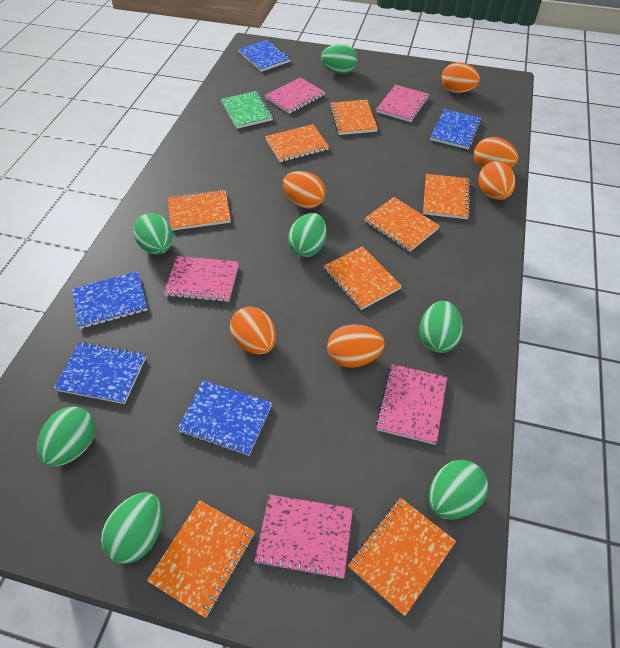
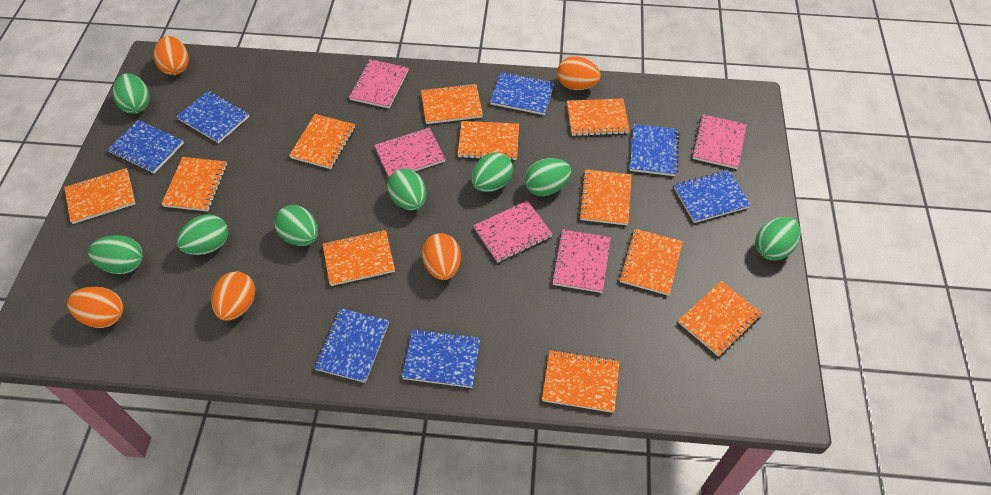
blue notebook: [54,342,146,404] [72,271,148,329] [177,381,272,456] [238,40,290,72] [430,109,482,149] = 5 -> [107,120,184,173] [176,90,250,143] [314,308,389,383] [402,329,481,388] [490,72,555,115] [630,124,679,176] [674,170,751,223] = 7
green egg: [37,407,95,467] [101,492,162,564] [134,213,173,254] [288,213,326,257] [321,44,357,74] [419,301,463,353] [429,460,488,520] = 7 -> [88,235,143,274] [113,73,150,114] [177,214,228,255] [274,205,318,246] [387,168,426,210] [471,152,513,192] [525,158,571,196] [755,217,801,261] = 8
green notebook: [221,91,273,129] = 1 -> none = 0
orange egg: [230,306,276,354] [283,171,326,209] [327,325,385,368] [441,62,480,93] [474,137,518,168] [478,161,515,200] = 6 -> [67,287,123,328] [154,36,189,75] [211,271,255,321] [422,233,461,280] [557,56,601,90] = 5
orange notebook: [147,500,255,618] [168,190,231,231] [265,124,329,162] [324,246,402,310] [330,100,378,135] [348,498,456,616] [364,197,440,252] [423,174,470,219] = 8 -> [64,168,136,224] [161,157,227,211] [289,114,355,169] [323,230,395,286] [421,83,483,124] [458,121,519,160] [542,350,620,413] [567,98,630,136] [579,169,632,225] [619,229,683,296] [678,281,763,357] = 11

